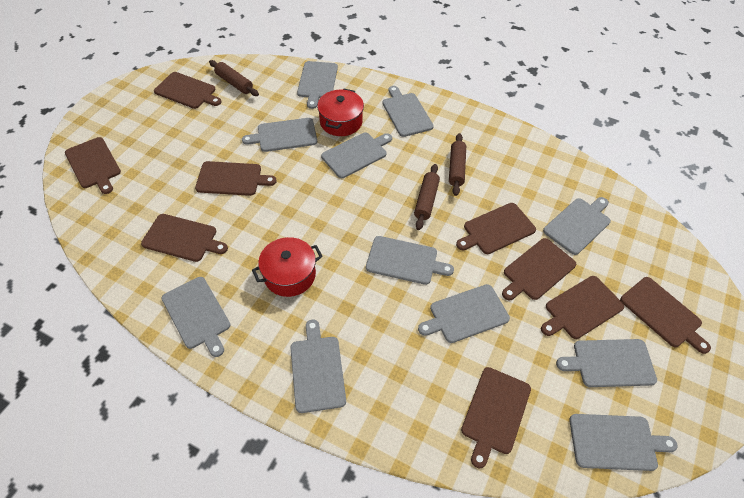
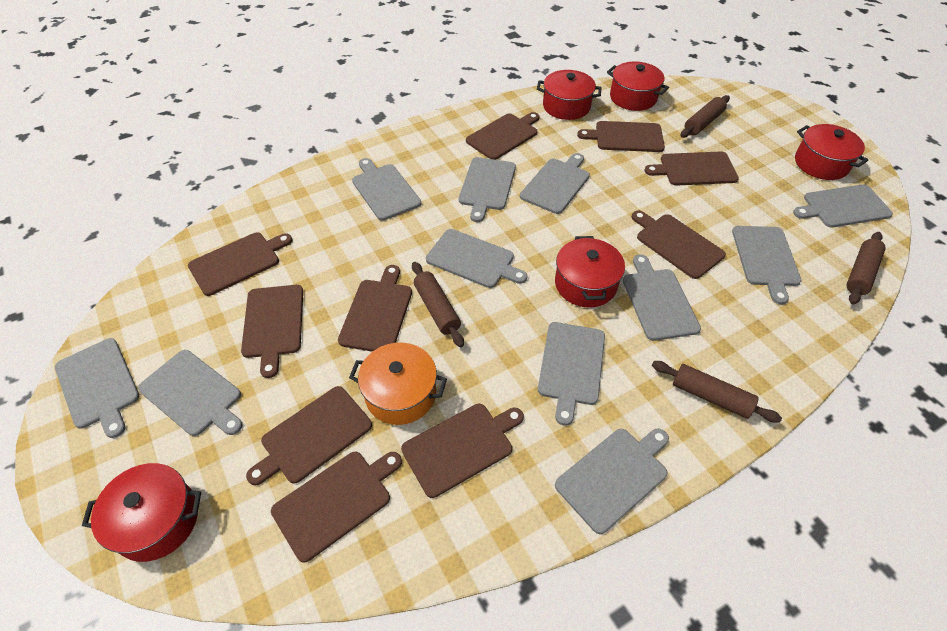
brown cutting board: [65,137,121,194] [141,214,228,262] [154,72,221,109] [195,161,277,196] [456,203,536,254] [461,367,531,469] [502,238,577,300] [541,276,624,339] [620,277,711,354] = 9 -> [188,232,292,296] [241,285,303,378] [246,386,372,486] [271,452,402,562] [338,265,412,352] [401,404,524,498] [466,112,540,160] [577,121,665,152] [632,211,726,279] [645,152,739,186] = 10
brown rolling pin: [209,60,259,96] [414,164,440,230] [449,133,466,196] = 3 -> [412,262,464,347] [652,361,782,423] [680,95,730,138] [846,232,886,305] = 4
orange pot: none = 0 -> [349,342,447,425] = 1
red pot: [252,237,323,297] [317,89,364,136] = 2 -> [82,463,201,562] [537,70,602,120] [555,236,625,308] [607,62,669,111] [795,124,868,180] = 5

